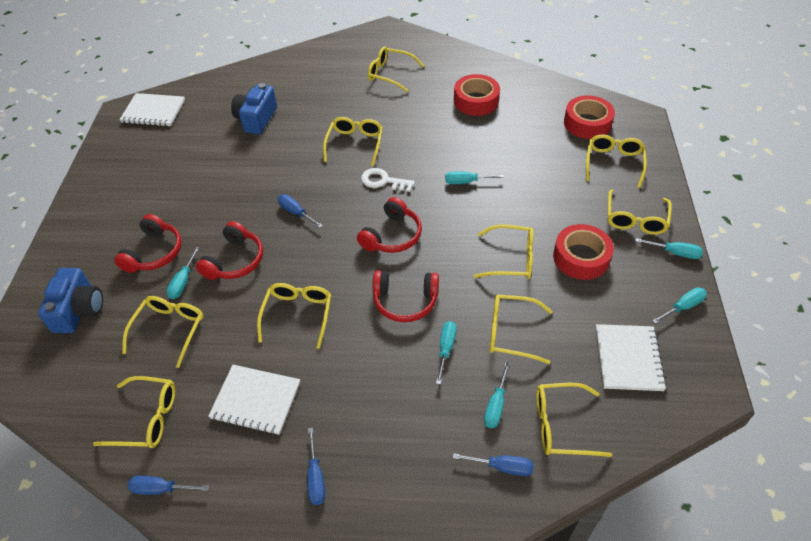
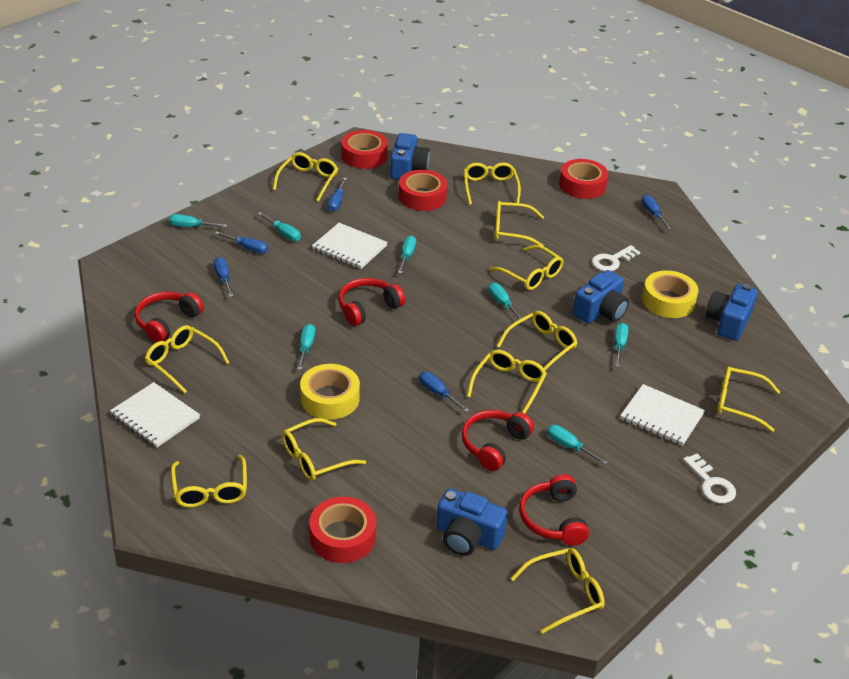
blue camera: [38,268,103,333] [231,83,277,135] = 2 -> [390,133,430,180] [436,488,508,556] [573,270,629,324] [706,284,758,341] = 4
blue screwdriver: [127,476,209,495] [278,195,323,228] [307,428,325,505] [453,453,534,476] = 4 -> [214,257,233,297] [215,231,268,254] [328,178,347,212] [419,372,469,412] [641,195,671,229] = 5
red tape: [454,74,500,116] [553,224,614,280] [564,95,615,139] = 3 -> [309,497,376,563] [341,130,388,169] [399,170,447,211] [559,159,608,199] = 4
turquoise screwdriver: [166,247,200,299] [436,321,457,385] [445,171,504,184] [484,362,510,428] [635,238,703,259] [652,287,707,324] = 6 -> [169,214,227,227] [258,212,301,241] [297,324,315,370] [398,235,416,274] [488,283,521,320] [547,425,608,465] [615,323,629,367] = 7
white key: [361,168,415,192] = 1 -> [592,245,640,271] [683,454,736,503] = 2
yellow glasses: [93,376,175,448] [122,296,204,368] [257,283,331,349] [323,117,383,166] [368,46,424,92] [474,225,534,279] [489,295,553,364] [536,383,612,457] [586,135,647,188] [608,189,672,235] = 10 -> [145,325,229,393] [171,455,247,507] [273,152,338,202] [282,418,366,481] [464,162,521,205] [467,350,547,414] [489,245,564,290] [495,201,544,247] [497,311,577,370] [511,548,605,633] [717,366,780,432] = 11
yellow tape: none = 0 -> [300,364,360,419] [642,270,698,318] = 2

